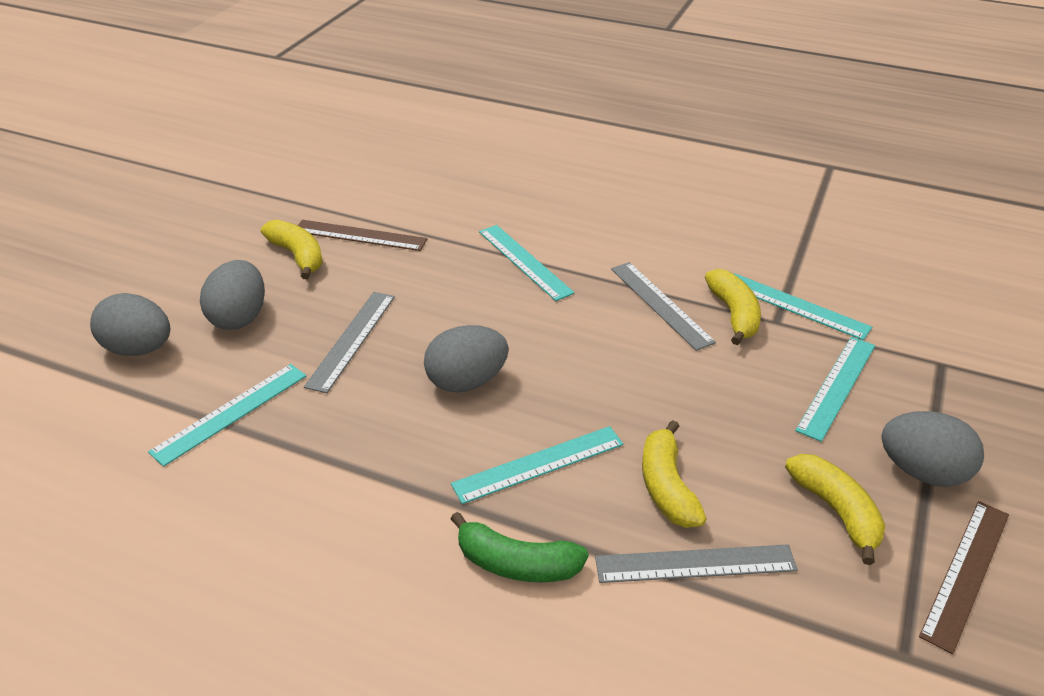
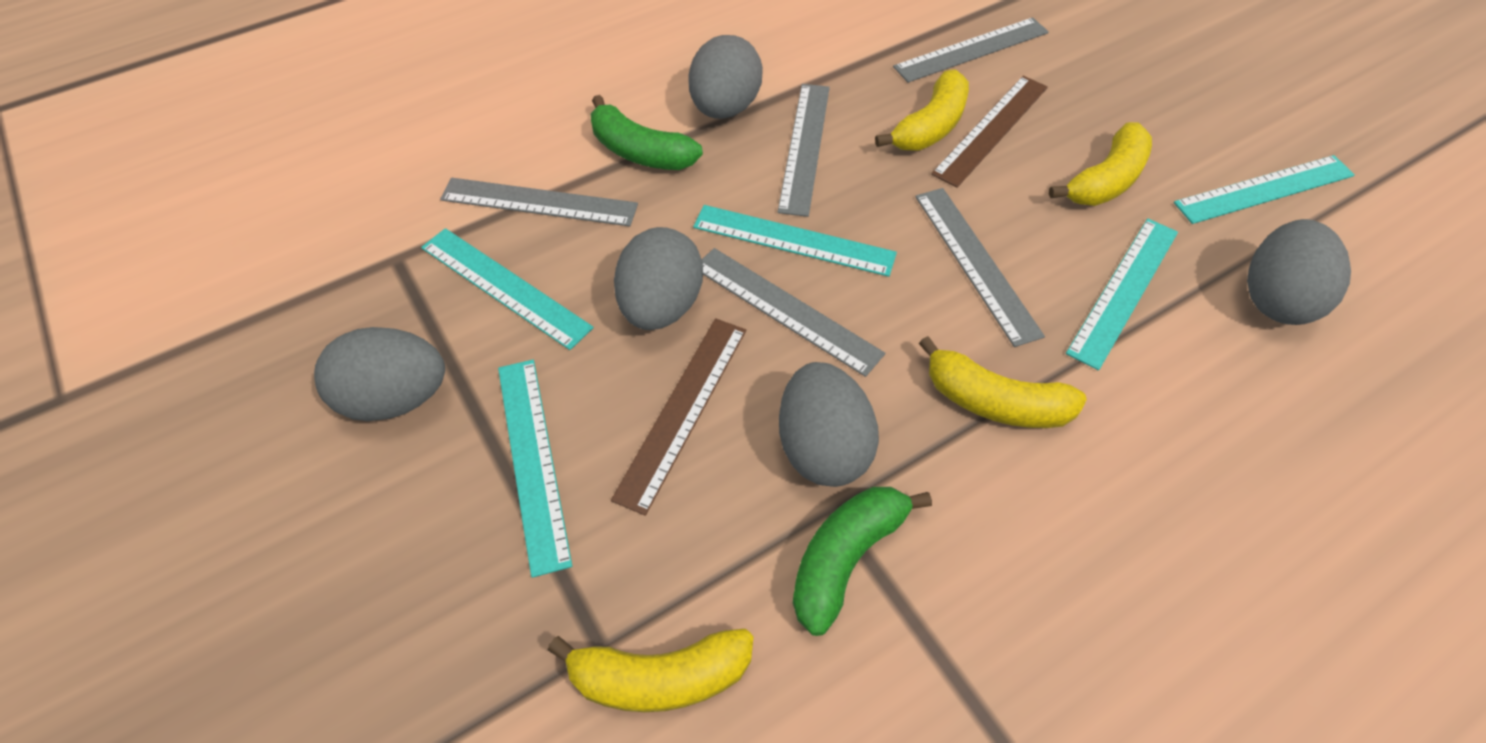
green banana: [451,512,589,582] = 1 -> [591,95,703,170] [793,487,932,636] = 2
grey egg: [90,293,170,356] [200,260,265,330] [424,325,509,393] [881,411,984,487] = 4 -> [314,327,445,421] [614,227,703,330] [688,35,763,119] [779,362,879,487] [1247,219,1351,325] = 5
grey ruler: [304,292,395,393] [595,544,798,583] [611,262,716,351] = 3 -> [440,178,638,226] [702,248,885,377] [778,84,830,217] [893,17,1049,83] [915,188,1045,347] = 5

